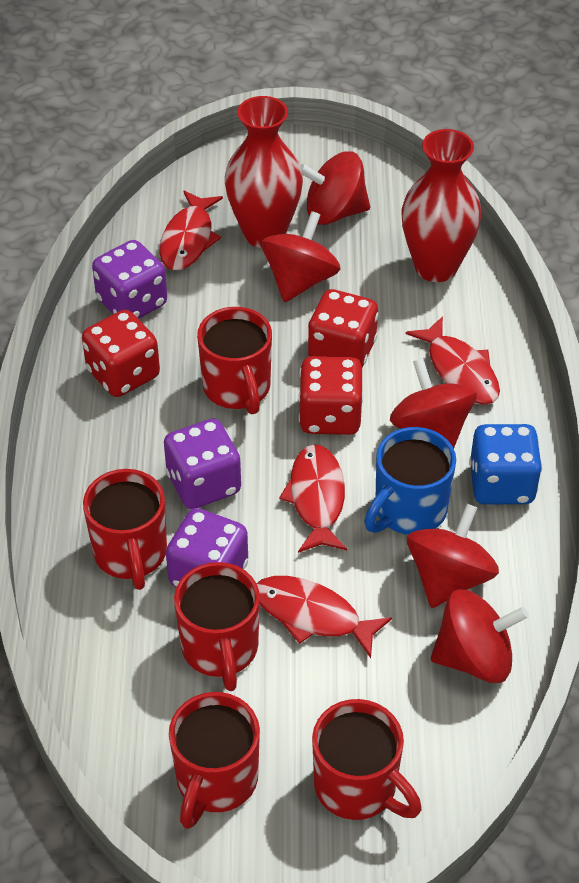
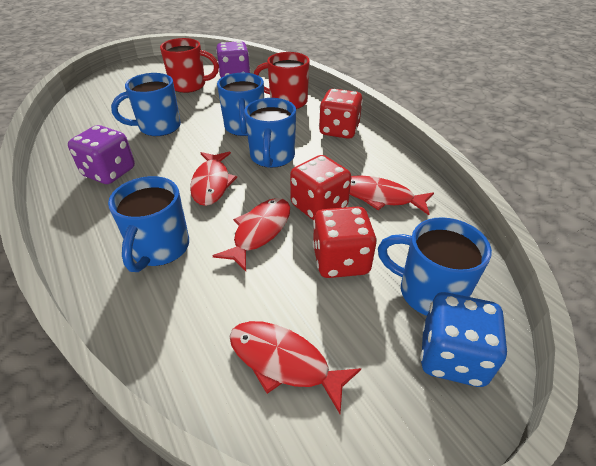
blue mug: [364,427,456,535] = 1 -> [108,176,189,272] [111,73,181,136] [217,73,264,136] [244,98,296,168] [378,217,492,316] = 5
purple dice: [92,240,167,319] [164,419,241,509] [166,508,248,587] = 3 -> [68,125,135,184] [216,41,250,78] = 2
red mug: [83,469,167,590] [169,692,260,829] [174,562,260,691] [197,307,272,414] [312,699,422,820] = 5 -> [160,38,219,93] [254,52,310,109] = 2
red spinning top: [261,211,341,302] [300,151,370,225] [390,358,477,449] [407,504,499,608] [431,589,529,683] = 5 -> none = 0
red vase: [225,96,303,248] [402,129,481,282] = 2 -> none = 0

